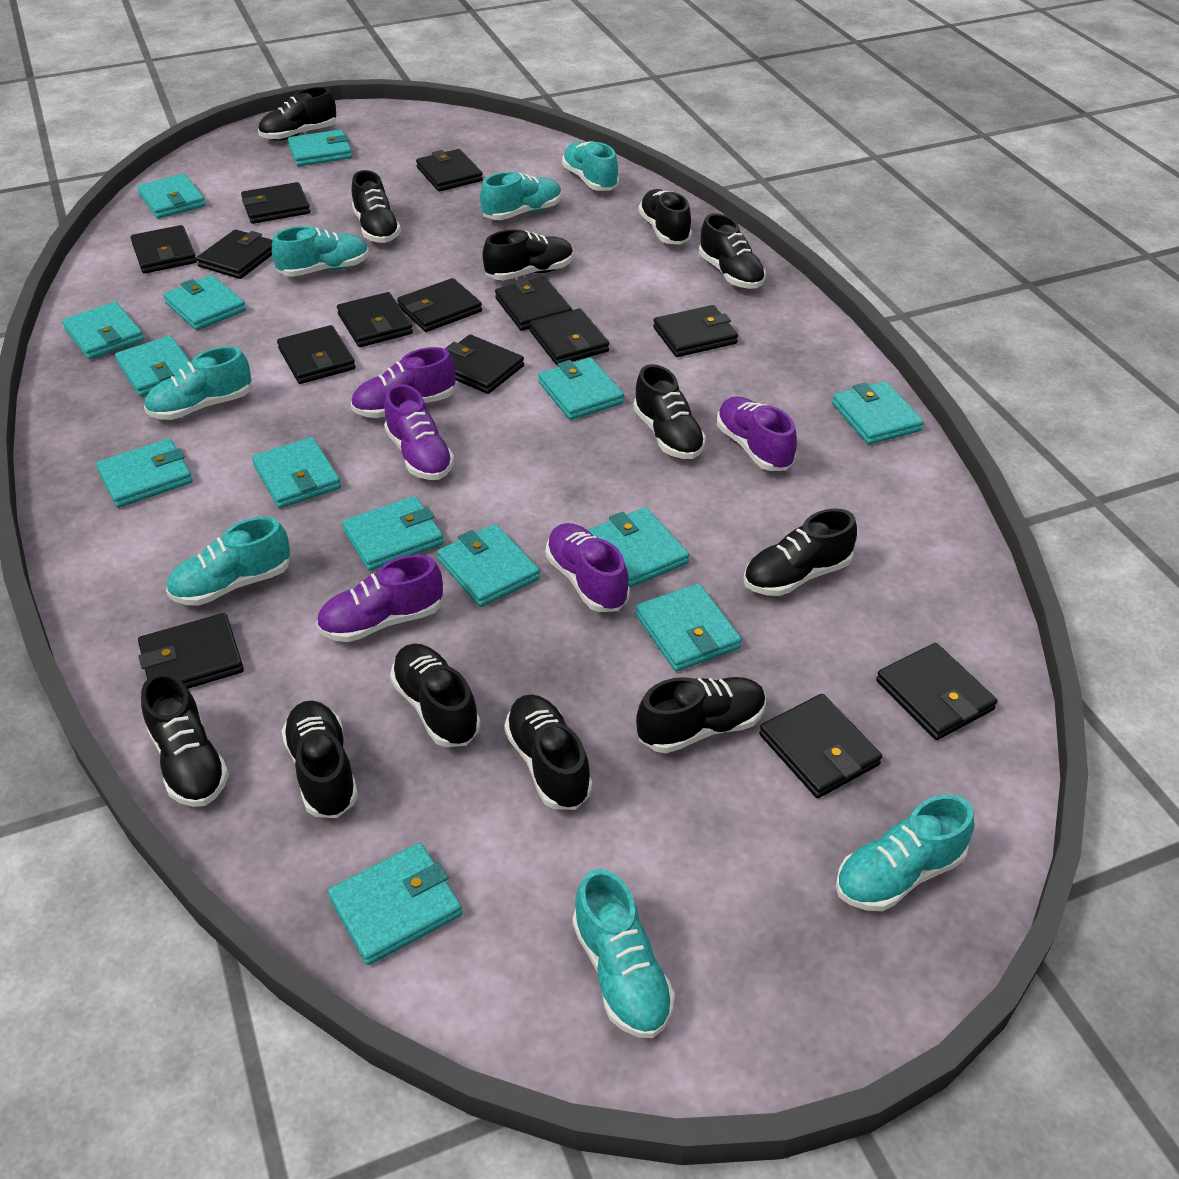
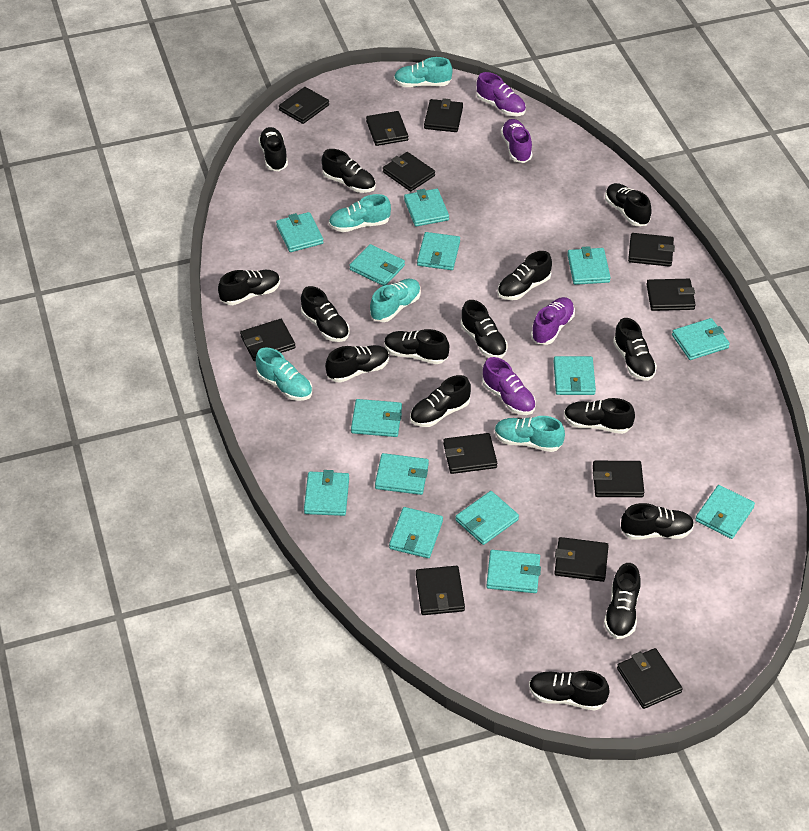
black shoe: [141,673,229,807] [258,87,336,140] [282,700,358,818] [352,170,401,243] [390,644,480,747] [483,229,573,280] [504,695,592,810] [633,364,706,459] [636,677,766,753] [639,189,692,245] [699,213,766,289] [744,508,857,596] = 12 -> [218,270,280,305] [258,127,288,171] [301,286,350,342] [322,149,376,193] [325,345,389,383] [384,329,449,364] [410,375,471,427] [461,300,507,358] [497,251,552,300] [529,671,610,711] [564,398,635,434] [604,563,641,639] [605,183,652,226] [613,318,657,381] [621,503,694,540] = 15
black wallet: [131,225,197,274] [138,613,244,689] [196,229,273,279] [241,182,310,224] [277,325,355,384] [337,292,413,347] [397,278,482,332] [416,149,483,191] [445,335,524,394] [495,277,572,331] [529,308,609,365] [653,305,738,357] [759,694,882,798] [876,643,997,740] = 14 -> [240,319,295,361] [279,87,329,124] [366,111,408,146] [383,152,435,191] [416,566,465,615] [424,98,463,132] [443,433,497,474] [554,537,609,582] [593,461,644,497] [617,648,683,709] [628,233,675,267] [646,279,696,311] = 12
purple shoe: [316,554,443,642] [351,347,455,418] [384,384,454,480] [546,523,630,612] [717,396,797,471] = 5 -> [477,72,526,116] [482,357,536,415] [501,119,532,163] [531,297,575,345] = 4
turquoise shoe: [144,346,251,420] [166,517,290,606] [272,226,369,277] [480,172,562,220] [562,141,619,191] [572,869,675,1038] [836,795,974,911] = 7 -> [256,347,312,401] [329,194,391,232] [370,279,421,322] [394,57,452,87] [495,416,565,452] = 5

